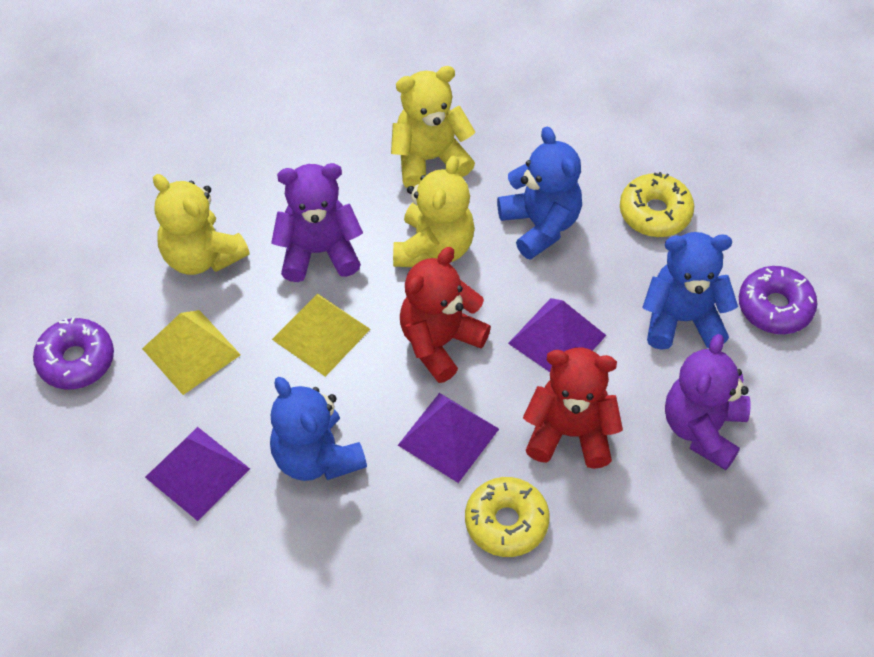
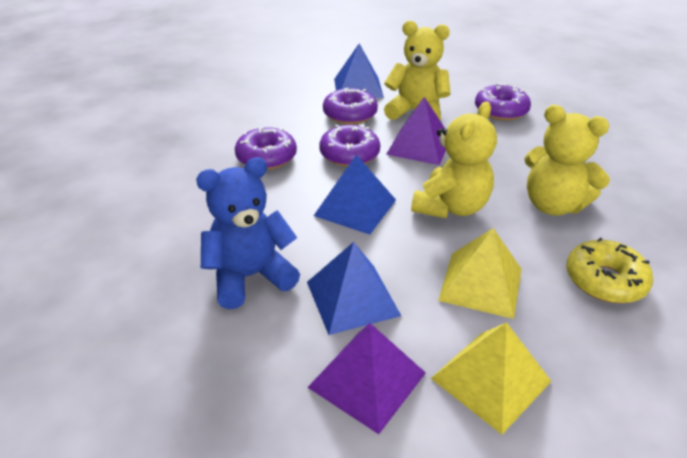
blue pyramid: none = 0 -> [307,242,401,335] [314,154,396,234] [334,44,384,98] = 3
blue teddy bear: [270,377,367,481] [497,126,582,260] [642,232,738,350] = 3 -> [196,157,300,309] = 1
purple donut: [33,317,114,390] [739,266,817,334] = 2 -> [235,127,297,170] [319,124,380,167] [323,88,378,125] [475,83,531,121] = 4
purple pyramid: [145,427,250,521] [398,393,499,483] [508,298,606,372] = 3 -> [307,323,426,434] [386,97,446,165] = 2
purple teddy bear: [271,163,363,282] [665,334,751,470] = 2 -> none = 0
red teddy bear: [400,247,491,383] [523,347,623,469] = 2 -> none = 0
yellow donut: [465,477,550,557] [620,172,694,237] = 2 -> [566,237,653,303] = 1

